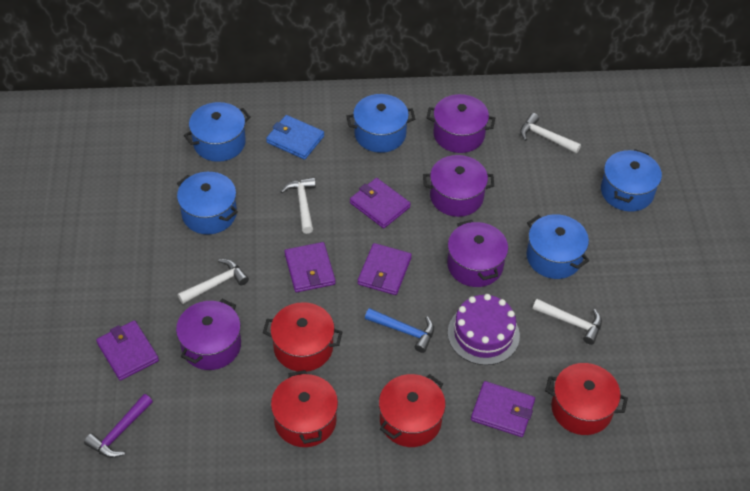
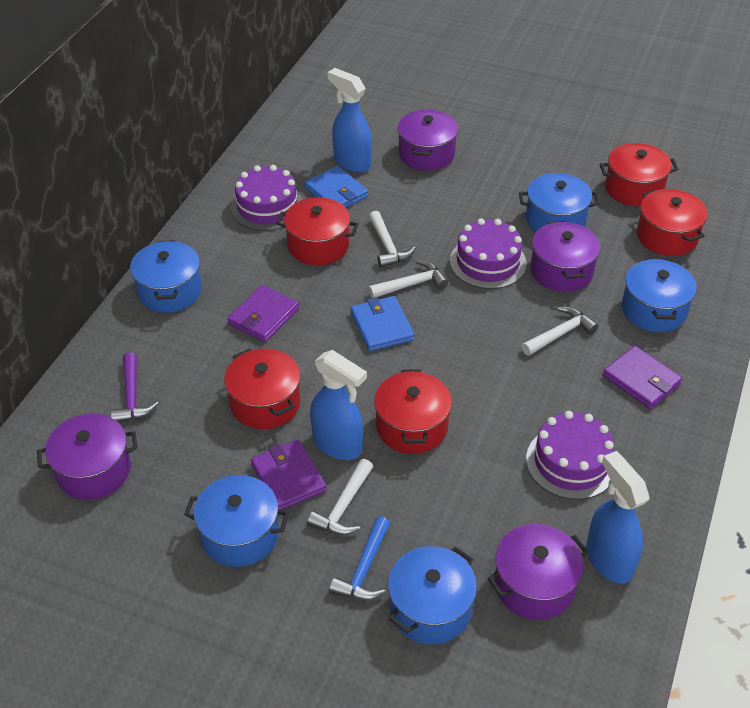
blue spray bottle: none = 0 -> [310,350,367,460] [328,68,372,173] [586,451,649,584] = 3
blue wallet: [266,115,324,160] = 1 -> [304,166,368,208] [351,296,414,351] = 2
purple cake: [448,294,520,365] = 1 -> [231,165,303,231] [450,218,527,289] [526,411,614,500] = 3
purple wallet: [96,320,159,381] [285,242,335,292] [350,178,411,229] [358,243,412,295] [471,381,535,437] = 5 -> [227,285,299,342] [251,440,327,510] [603,346,682,409] = 3
red pot: [263,302,342,372] [271,370,338,447] [379,374,446,447] [545,363,628,435] = 4 -> [224,348,301,429] [276,197,359,265] [374,369,452,454] [599,143,679,206] [637,189,707,256] = 5

